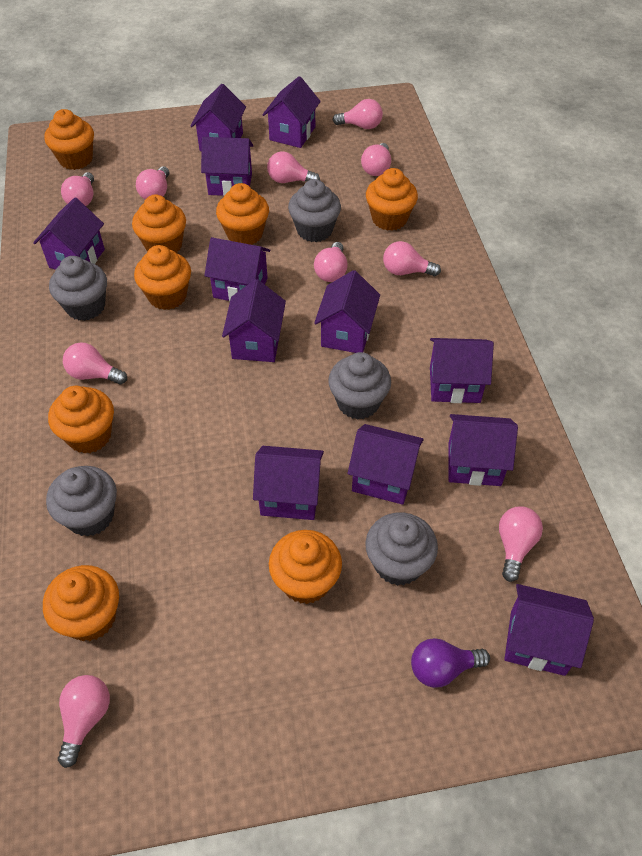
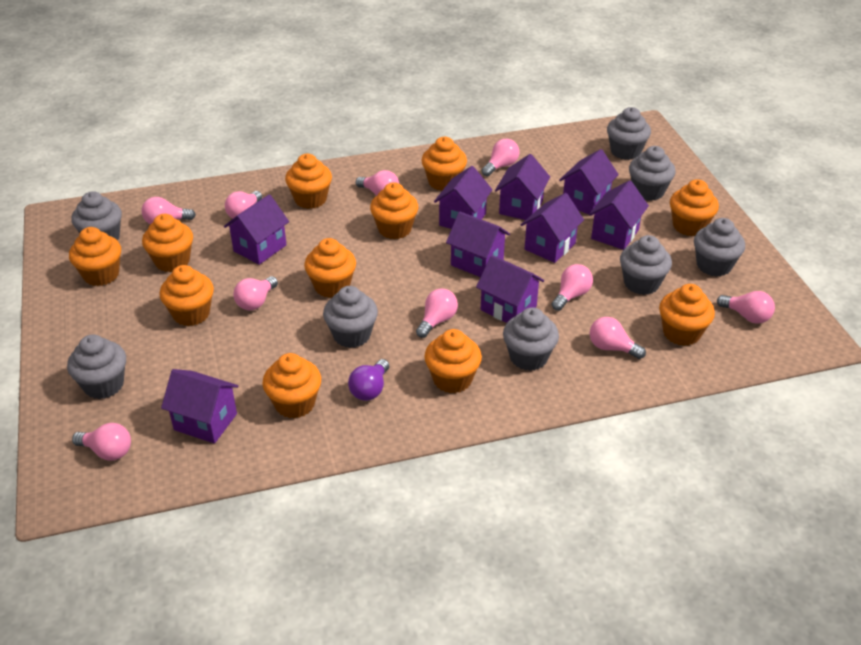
grey cupcake: [46,466,117,537] [49,256,107,321] [288,179,341,242] [328,352,391,420] [365,512,438,586] = 5 -> [67,335,126,399] [72,191,122,241] [323,286,378,348] [503,307,559,371] [607,107,651,160] [620,235,672,295] [629,146,676,201] [694,218,745,277] = 8
orange cupcake: [43,565,119,641] [44,109,94,170] [48,386,114,454] [132,195,186,253] [134,245,191,310] [216,183,269,245] [269,530,342,604] [366,168,418,231] = 8 -> [69,227,121,286] [142,214,193,272] [160,265,214,326] [262,353,321,419] [285,154,332,209] [304,238,356,298] [370,182,418,239] [422,137,467,191] [424,329,482,393] [659,284,715,346] [670,179,719,236] = 11
purple house: [33,198,105,270] [191,84,246,151] [201,137,253,196] [204,237,270,302] [222,279,286,362] [253,446,324,520] [262,76,321,148] [314,270,380,353] [348,424,424,505] [430,338,494,403] [448,414,518,486] [504,584,594,676] = 12 -> [161,369,238,444] [224,194,289,265] [434,166,492,229] [446,212,510,277] [476,255,544,323] [495,154,550,220] [521,193,584,263] [559,149,619,216] [589,180,649,250] = 9

